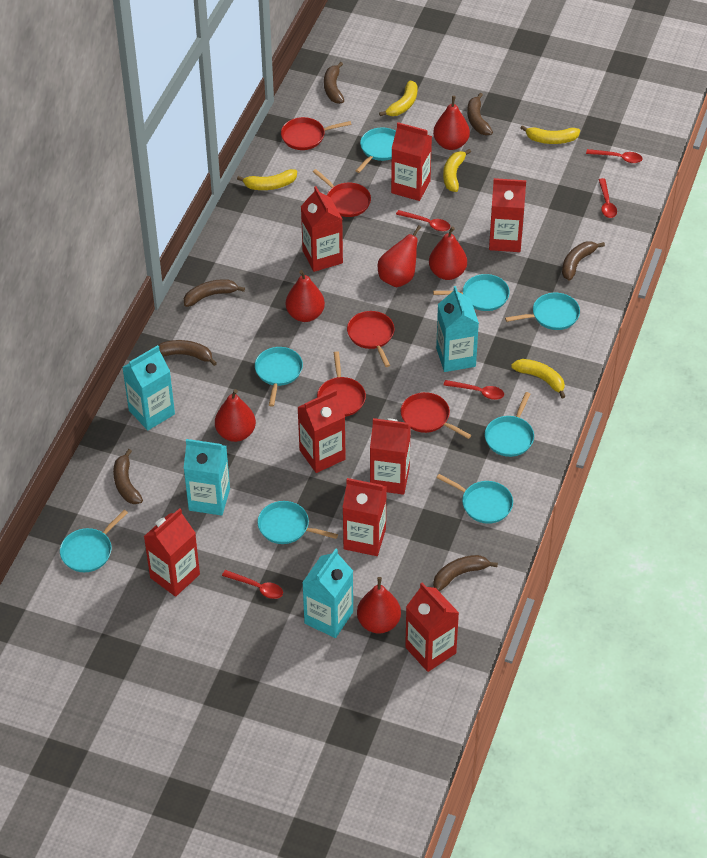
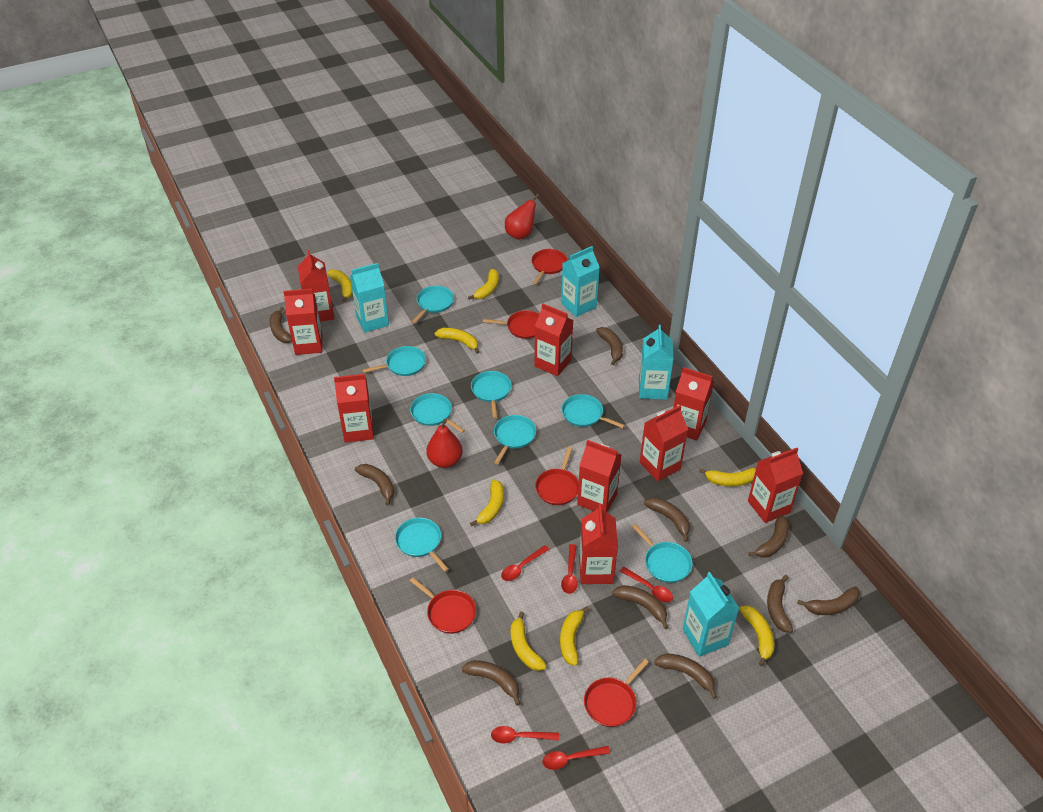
brown banana: [113,449,143,504] [158,340,217,366] [184,279,245,307] [324,62,344,104] [433,555,498,591] [467,93,493,135] [562,241,605,281] = 7 -> [270,307,292,343] [355,464,394,506] [462,660,521,706] [596,327,623,365] [612,585,669,629] [644,497,690,542] [654,653,717,699] [749,515,789,558] [767,575,793,633] [797,586,860,615] = 10
red carton: [144,508,200,597] [297,389,346,473] [301,186,343,272] [342,478,387,556] [370,418,411,495] [391,122,432,201] [405,583,459,672] [489,178,526,252] = 8 -> [283,289,323,355] [298,250,335,322] [334,374,374,443] [535,304,573,376] [577,440,622,512] [579,504,618,584] [640,405,688,481] [673,367,714,441] [748,448,803,523] = 9
red pear: [215,389,256,442] [286,270,325,322] [357,577,401,633] [378,225,421,287] [429,226,467,280] [433,96,470,150] = 6 -> [426,419,463,468] [505,194,539,240] = 2
yellow banana: [237,169,297,190] [379,81,418,116] [443,149,471,192] [511,359,566,399] [521,125,580,144] = 5 -> [327,270,353,302] [435,328,479,354] [468,269,499,300] [470,480,504,526] [511,612,547,671] [560,606,590,666] [699,468,756,486] [740,606,774,666] = 8

